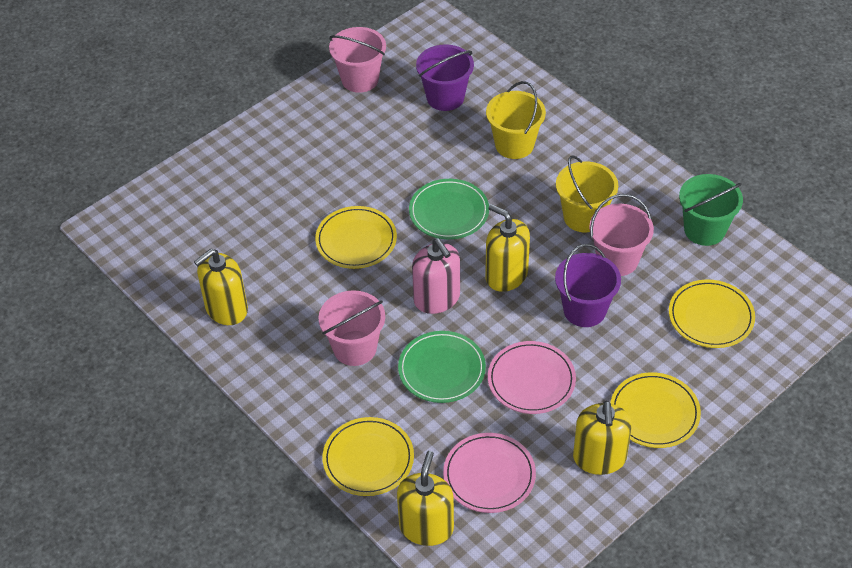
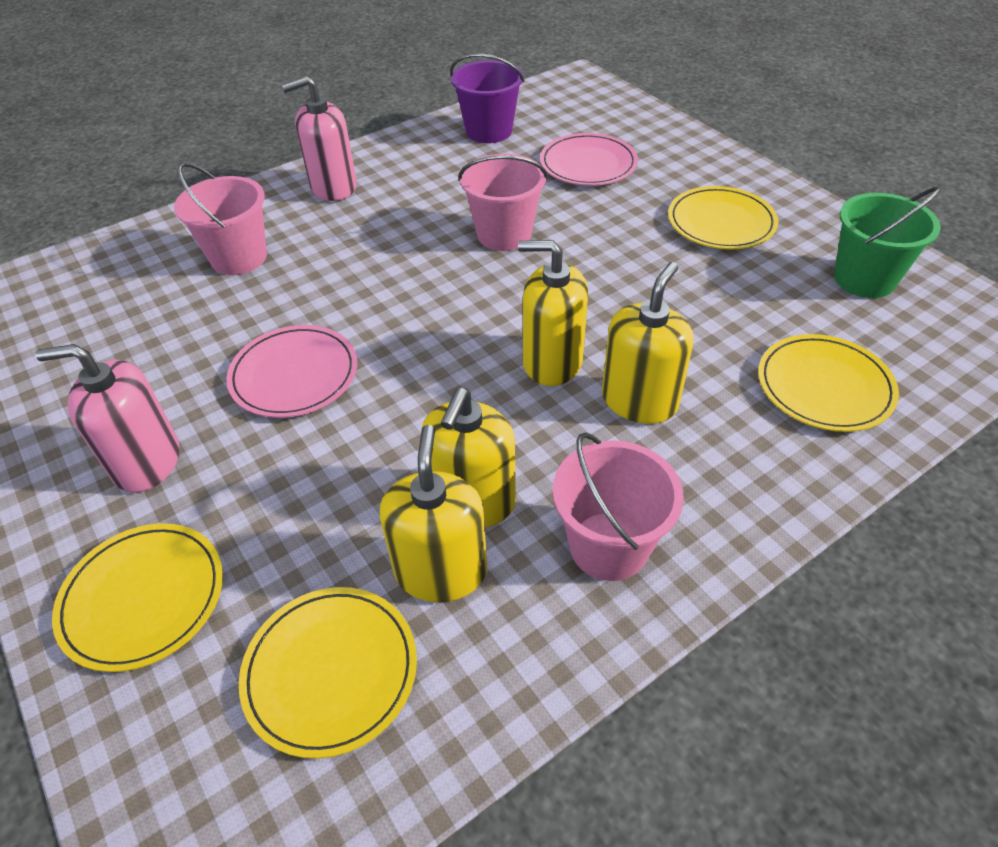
green plate: [398,331,486,403] [409,179,489,239] = 2 -> none = 0
pink soap dispenser: [412,238,460,314] = 1 -> [35,344,179,493] [282,76,357,201] = 2
purple bucket: [416,44,474,111] [555,244,621,327] = 2 -> [450,54,524,143] = 1
yellow bucket: [486,81,546,159] [556,156,618,232] = 2 -> none = 0

